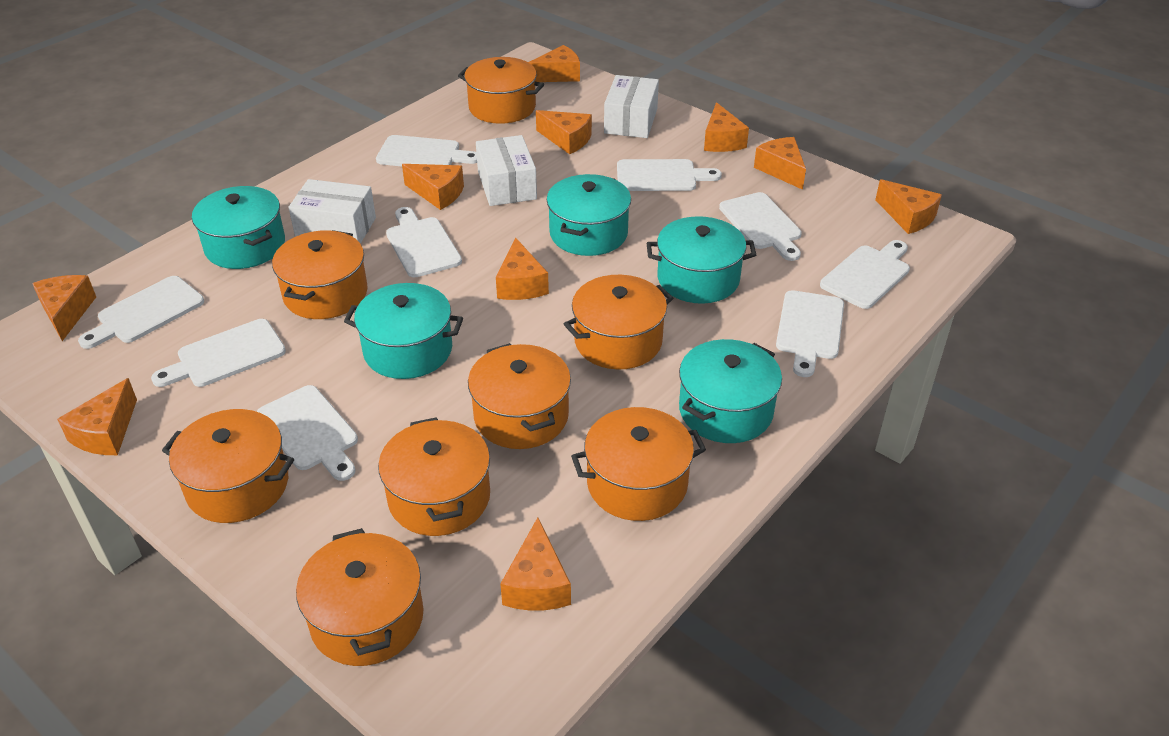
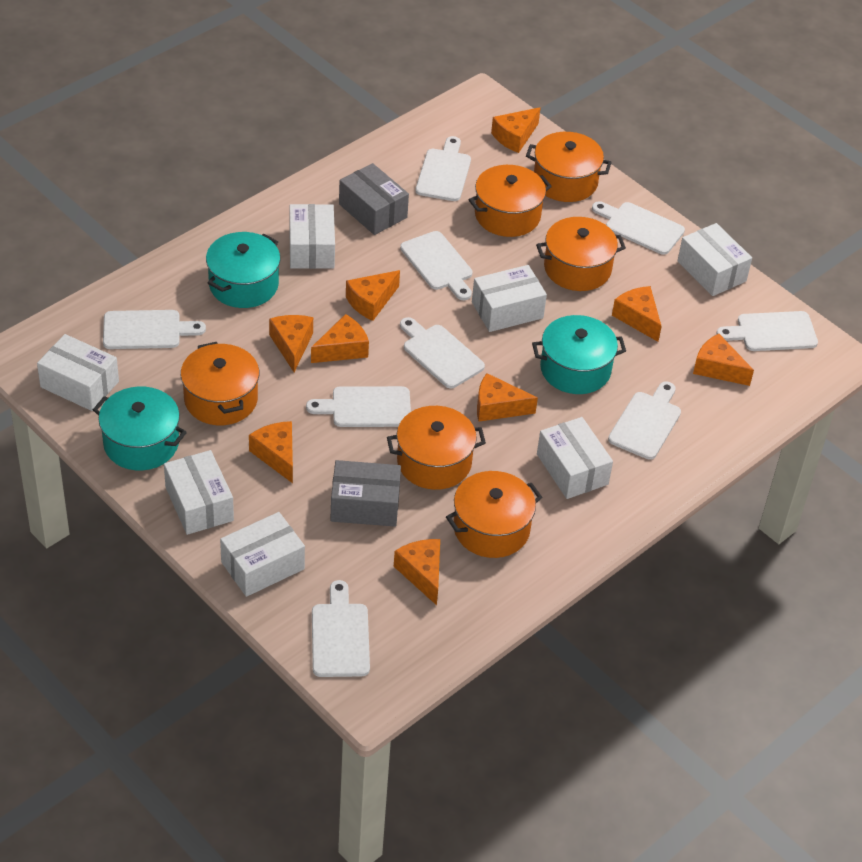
grey box: none = 0 -> [330,460,401,527] [339,163,409,235] = 2
orange cheese: [32,275,96,341] [57,378,137,455] [402,164,464,210] [496,238,549,300] [500,517,571,611] [528,45,580,82] [536,110,592,154] [704,102,749,152] [754,137,806,190] [875,179,942,234] = 10 -> [249,421,293,483] [269,315,313,372] [311,314,369,363] [346,270,400,321] [394,539,440,605] [477,373,538,421] [491,107,540,153] [612,286,662,342] [693,334,754,386] = 9
orange pot: [162,409,294,523] [272,230,368,319] [296,528,424,666] [378,417,490,536] [458,57,544,124] [468,343,571,449] [564,275,673,370] [571,407,706,521] = 8 -> [181,342,259,425] [387,406,486,490] [446,471,542,558] [468,165,552,237] [526,132,612,202] [536,217,626,291] = 6
turquoise pot: [192,186,285,269] [344,283,463,379] [547,174,631,256] [647,216,756,304] [679,339,782,443] = 5 -> [93,386,187,471] [206,232,280,308] [532,315,626,394] = 3
white box: [288,179,376,244] [476,135,537,206] [604,75,659,138] = 3 -> [37,334,119,411] [164,450,234,535] [220,512,305,597] [289,204,335,269] [472,265,547,332] [537,417,613,499] [678,223,752,296] = 7

